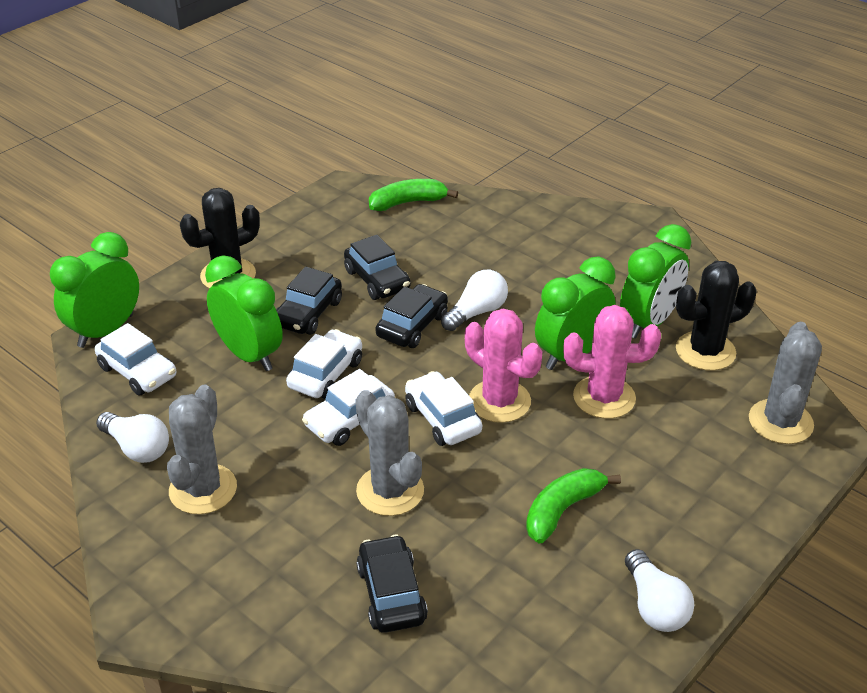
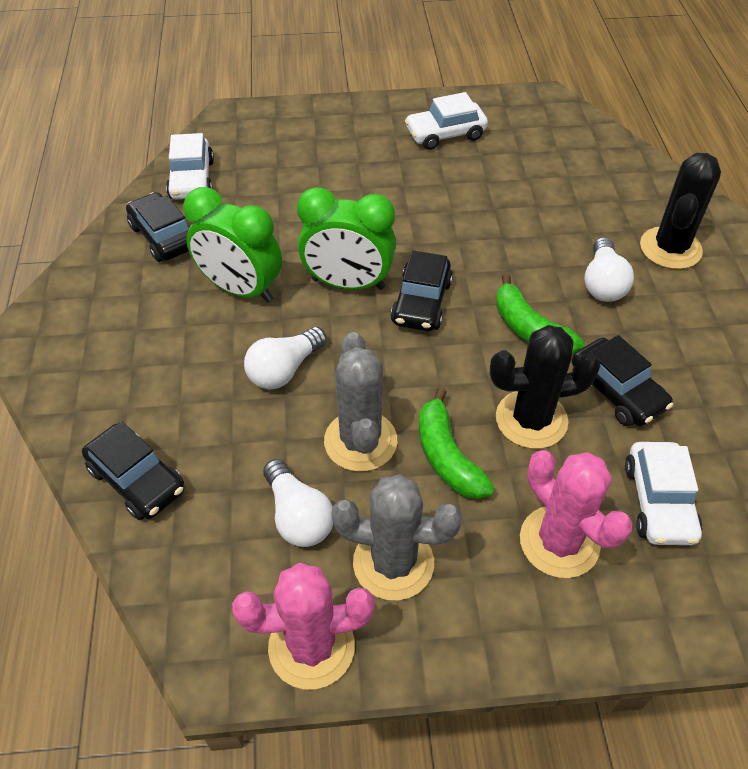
green clock: [50,232,139,348] [205,255,283,371] [535,257,616,370] [620,224,691,339] = 4 -> [183,187,282,303] [297,187,396,290] = 2
grey cactus: [167,384,237,514] [355,390,424,516] [749,322,822,444] = 3 -> [324,332,397,472] [331,474,462,600] = 2
white car: [95,323,176,395] [286,329,362,399] [302,369,395,446] [405,371,482,446] = 4 -> [166,133,214,199] [405,92,488,150] [625,442,702,545] = 3

